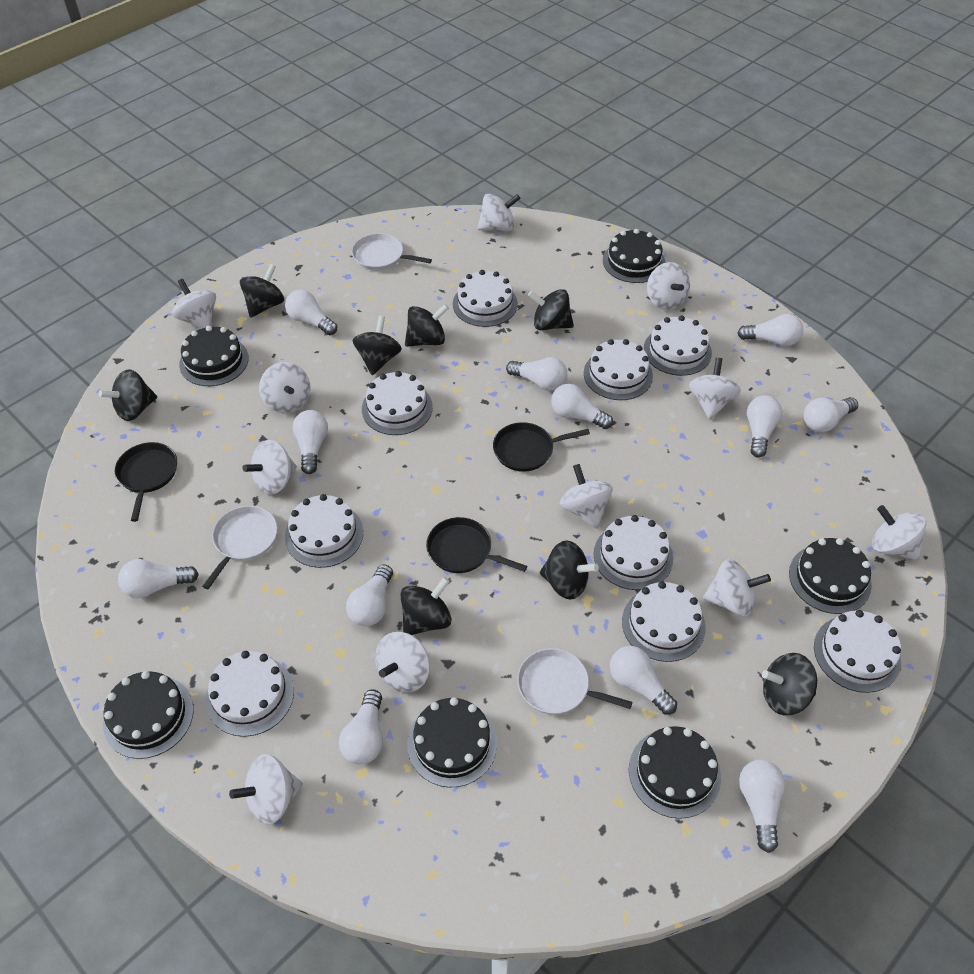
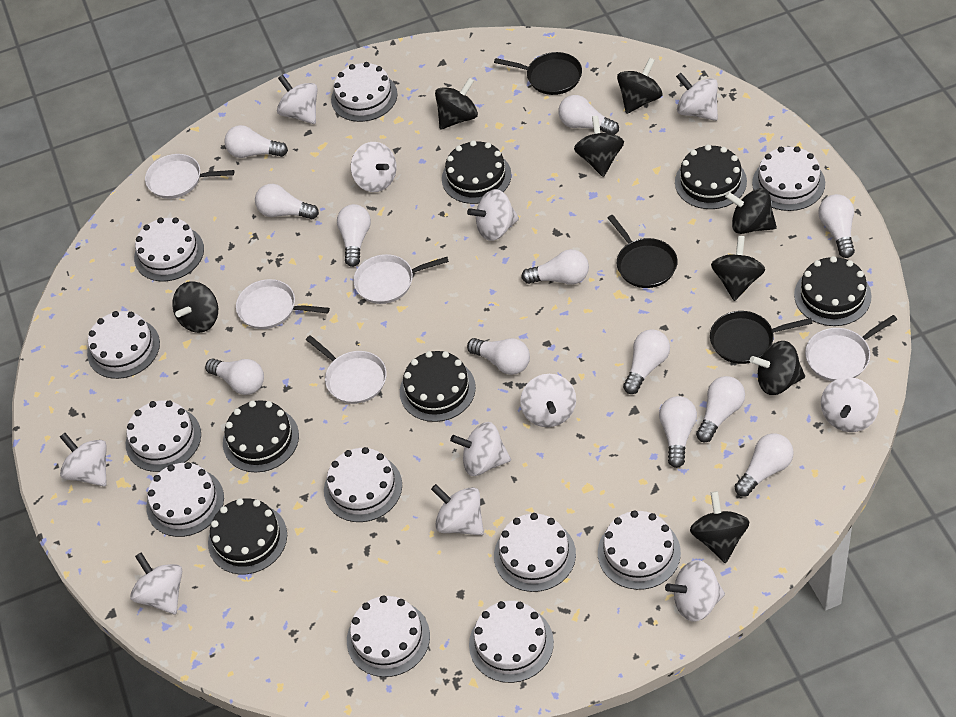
white cake: [206,651,294,737] [285,494,363,568] [362,371,433,435] [453,270,518,327] [584,339,653,400] [594,515,673,590] [622,581,706,662] [644,315,712,376] [814,610,901,693] = 9 -> [87,311,160,379] [126,400,201,472] [134,217,204,281] [146,462,224,537] [324,447,402,522] [331,62,398,122] [347,596,430,677] [469,601,554,683] [494,513,576,592] [598,510,681,590] [752,146,825,211] = 11
white pan: [202,506,278,589] [352,233,432,270] [517,648,632,714] = 3 -> [145,154,234,199] [236,279,330,329] [306,335,387,404] [353,254,449,304] [805,315,897,381] = 5

